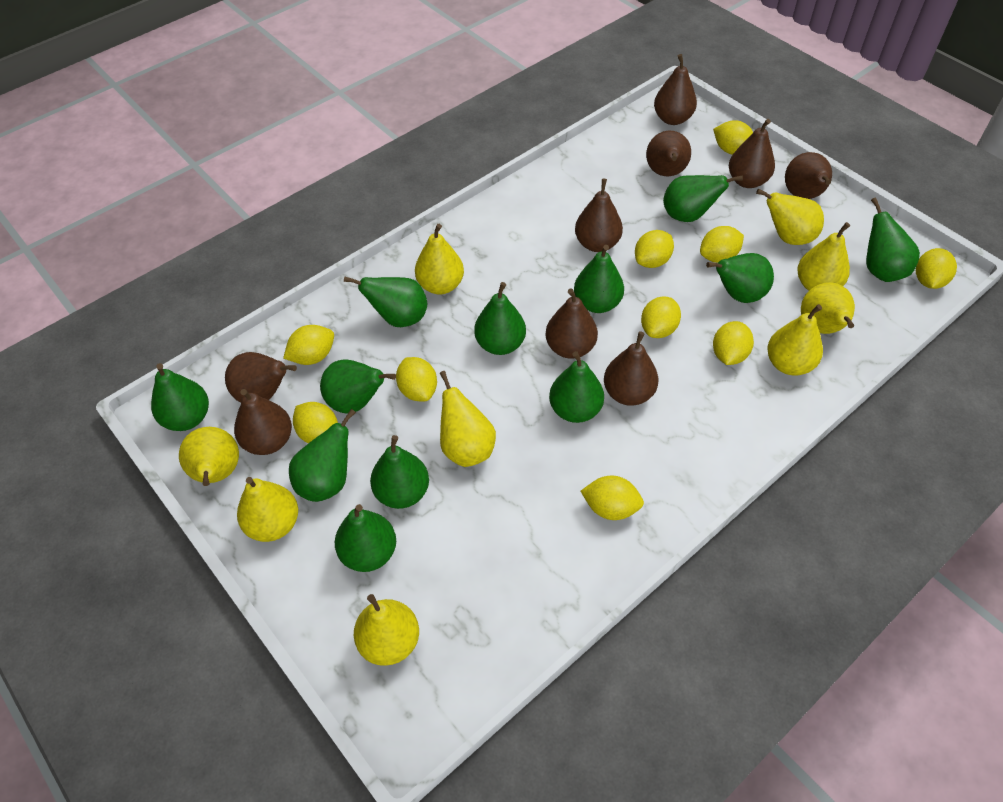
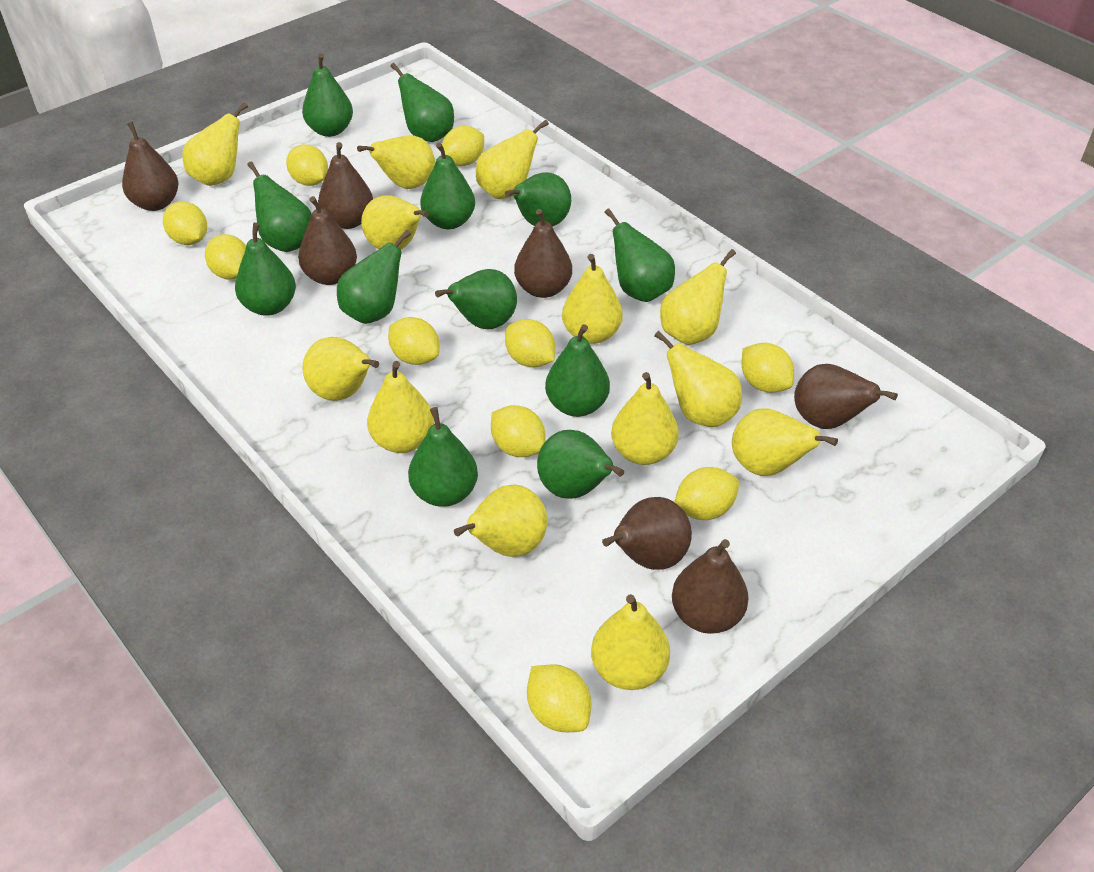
brown pear: [225,352,297,403] [234,389,292,455] [545,288,598,359] [575,179,623,252] [604,331,659,406] [646,131,691,176] [654,54,697,125] [729,119,775,188] [785,152,832,199] = 9 -> [122,122,179,211] [298,196,357,285] [318,142,373,229] [514,209,572,298] [602,497,692,570] [672,539,749,634] [794,364,898,429] = 7
yellow pear: [179,427,239,486] [237,477,298,542] [354,594,419,666] [415,224,464,294] [440,371,496,467] [756,189,824,245] [767,304,823,376] [797,222,850,291] [801,282,855,334] = 9 -> [182,102,248,186] [302,337,379,401] [357,135,435,189] [361,195,429,249] [367,361,434,453] [454,485,547,557] [476,120,549,199] [562,254,623,344] [591,594,670,690] [611,372,679,465] [654,331,742,427] [660,249,736,345] [732,408,838,476] = 13

